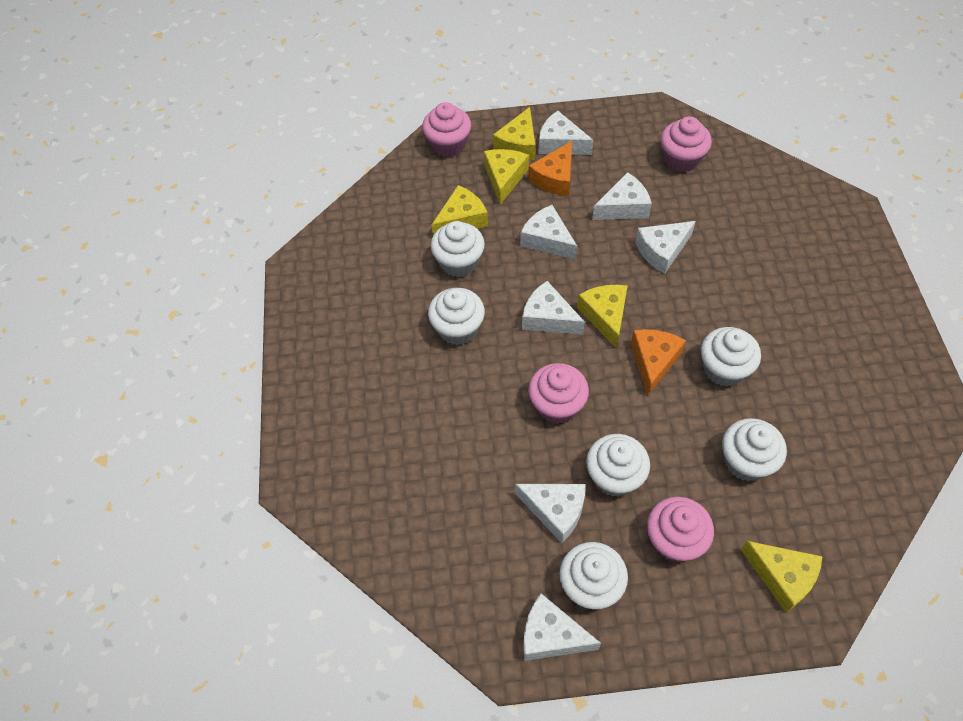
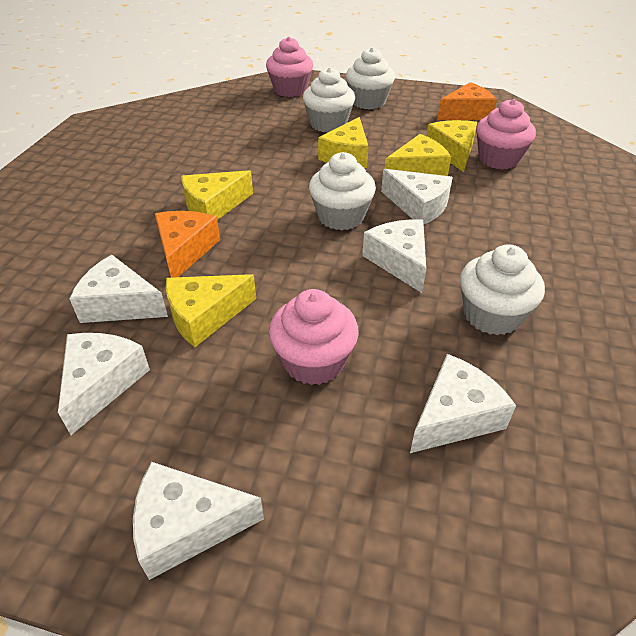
pink cupcake: [422,102,471,157] [528,363,589,424] [647,497,714,562] [661,116,712,172] = 4 -> [266,37,313,97] [269,289,359,385] [476,99,536,170] = 3
white cheese: [515,484,585,543] [520,205,577,260] [522,281,585,335] [523,594,601,661] [538,111,594,155] [592,172,652,220] [635,221,696,274] = 7 -> [58,333,150,435] [70,255,168,323] [133,462,264,580] [362,219,426,293] [381,169,453,224] [410,354,516,453] = 6
white cupcake: [428,288,485,345] [431,221,485,277] [560,542,628,609] [586,434,650,497] [701,327,761,387] [722,418,787,481] = 6 -> [303,67,355,133] [309,152,376,230] [346,47,395,109] [460,244,545,335] = 4

